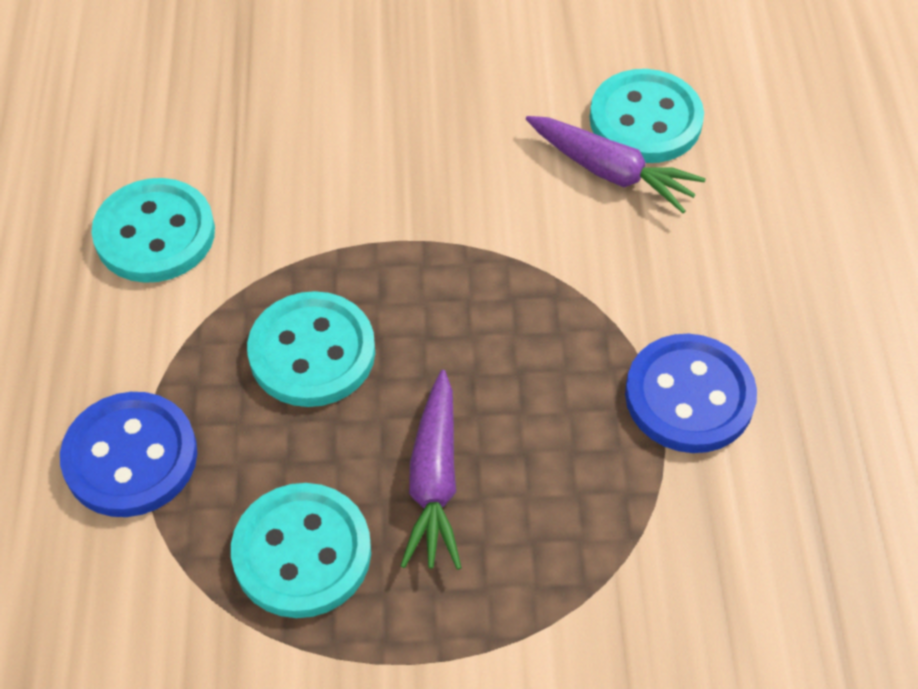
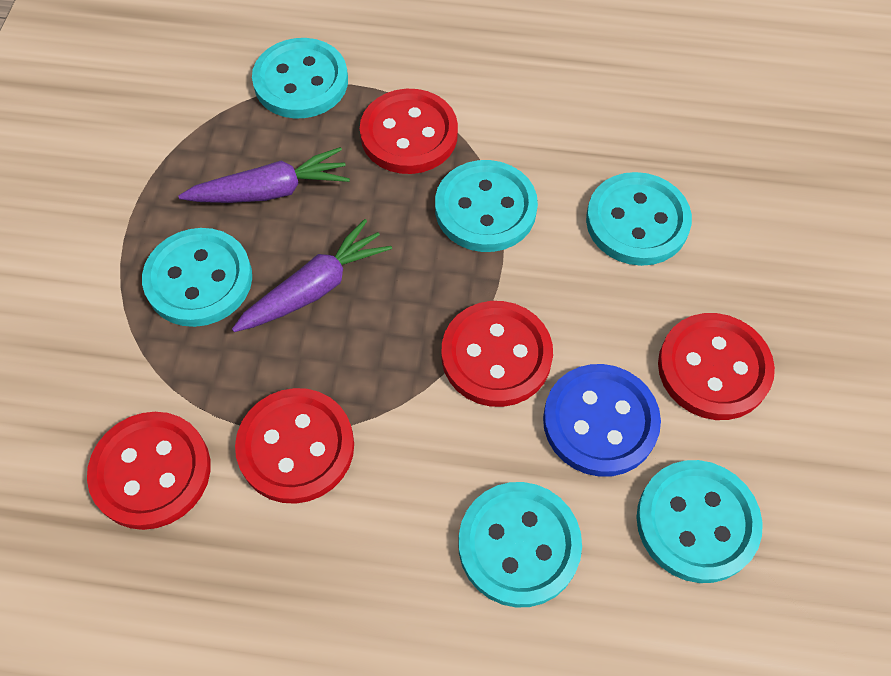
blue button: [60,392,197,517] [625,334,757,453] = 2 -> [543,364,661,477] = 1
red button: none = 0 -> [87,412,211,530] [235,388,354,504] [360,89,458,174] [442,301,553,407] [658,313,775,420] = 5
turquoise button: [92,178,215,283] [231,483,371,618] [247,291,375,407] [589,69,704,163] = 4 -> [142,228,252,327] [252,38,348,118] [435,160,538,252] [458,482,582,607] [586,172,692,266] [636,460,763,583] = 6

